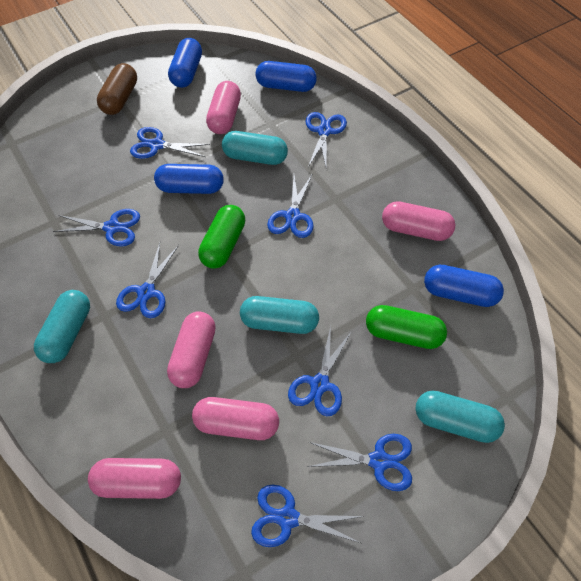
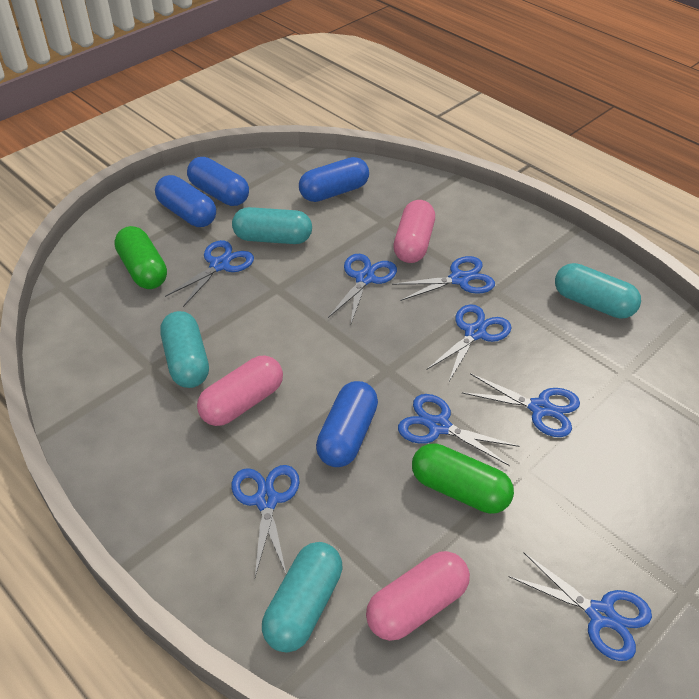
brown capsule: [97,63,137,115] = 1 -> none = 0
pink capsule: [88,458,181,499] [167,311,216,388] [192,397,279,440] [206,81,241,134] [382,201,455,241] = 5 -> [197,355,283,426] [366,551,470,641] [393,200,435,263] = 3

